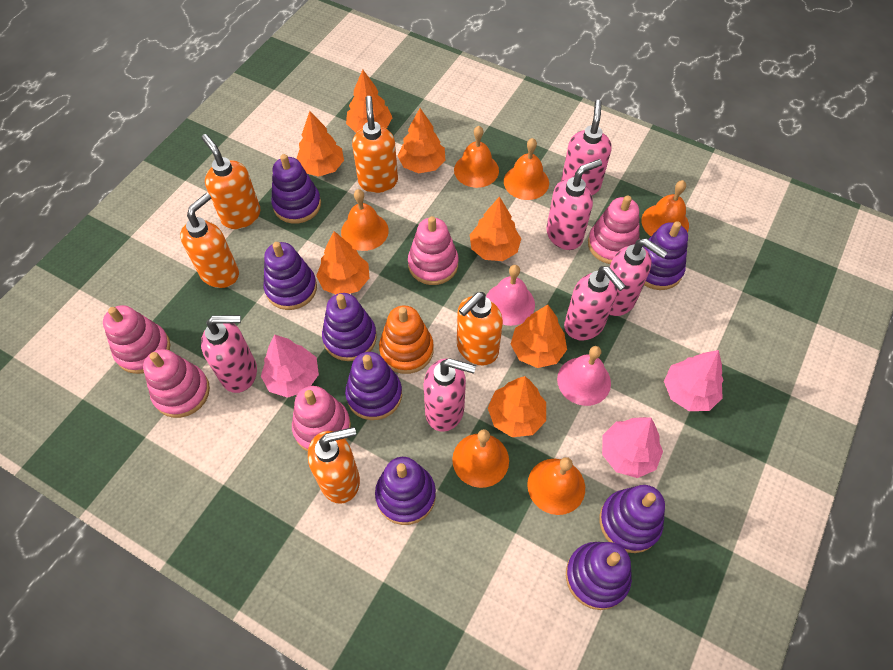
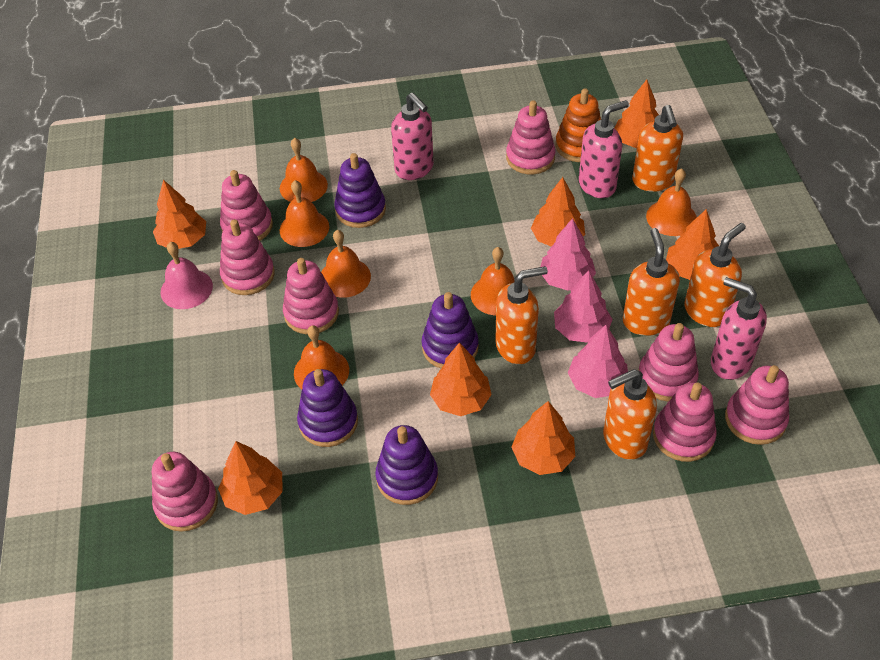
pink bell: [486,265,535,326] [557,346,611,406] = 2 -> [160,242,213,309] = 1
pink soap dispenser: [201,315,257,393] [423,358,476,432] [546,159,602,250] [561,100,612,195] [564,266,626,341] [609,238,668,316] = 6 -> [391,93,434,180] [579,100,629,198] [711,277,767,380] = 3
pink stacking toy: [103,305,170,374] [143,349,210,418] [292,386,351,452] [408,216,458,285] [588,195,640,264] = 5 -> [152,452,218,532] [220,170,273,241] [220,220,275,295] [283,258,339,334] [506,100,556,174] [638,323,699,402] [653,382,717,462] [725,365,789,445] = 8
purple stacking toy: [264,242,317,310] [271,154,321,224] [322,293,377,361] [345,352,402,420] [375,457,436,525] [566,542,632,610] [600,485,665,553] [642,221,688,290] = 8 -> [297,369,358,447] [334,153,386,228] [375,425,438,505] [422,292,479,368] = 4

